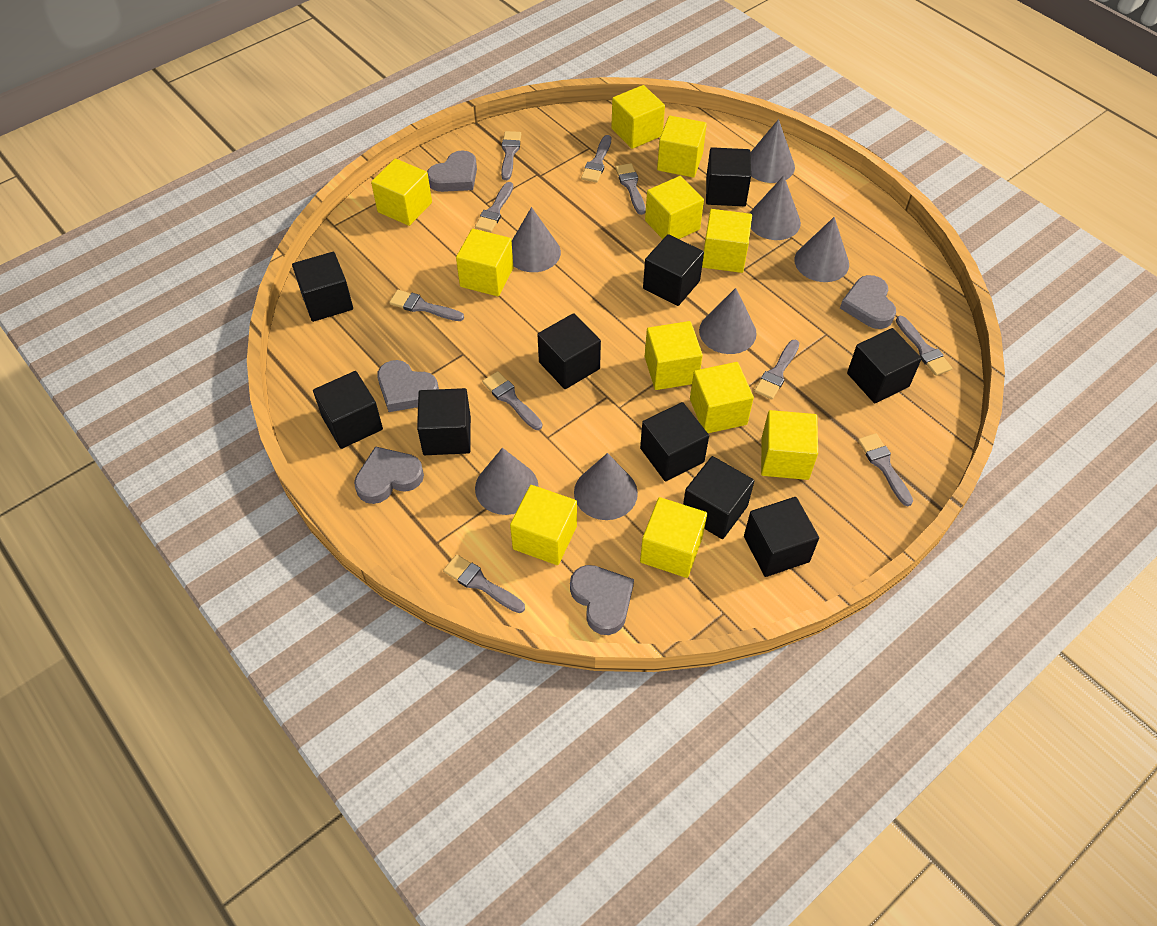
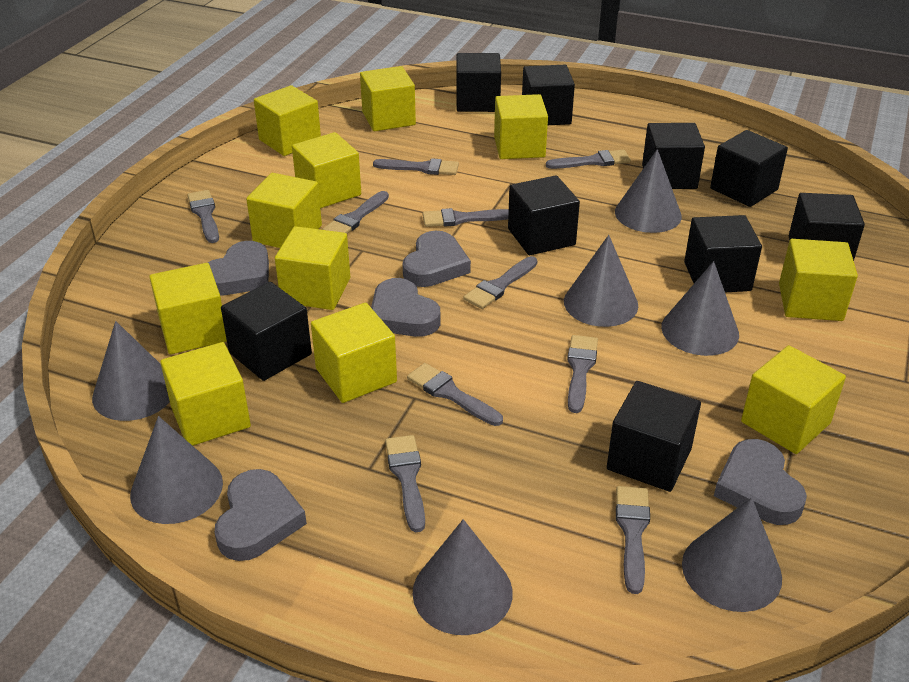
black cube: [292,252,353,322] [313,371,383,449] [417,388,471,455] [537,313,601,389] [640,402,709,481] [643,234,704,306] [683,456,754,539] [706,147,751,206] [744,497,819,577] [847,328,922,403] = 10 -> [221,282,312,381] [456,53,501,112] [508,175,580,255] [522,65,575,125] [607,381,701,492] [642,123,705,189] [684,215,762,292] [710,130,788,207] [789,193,865,261] = 9

